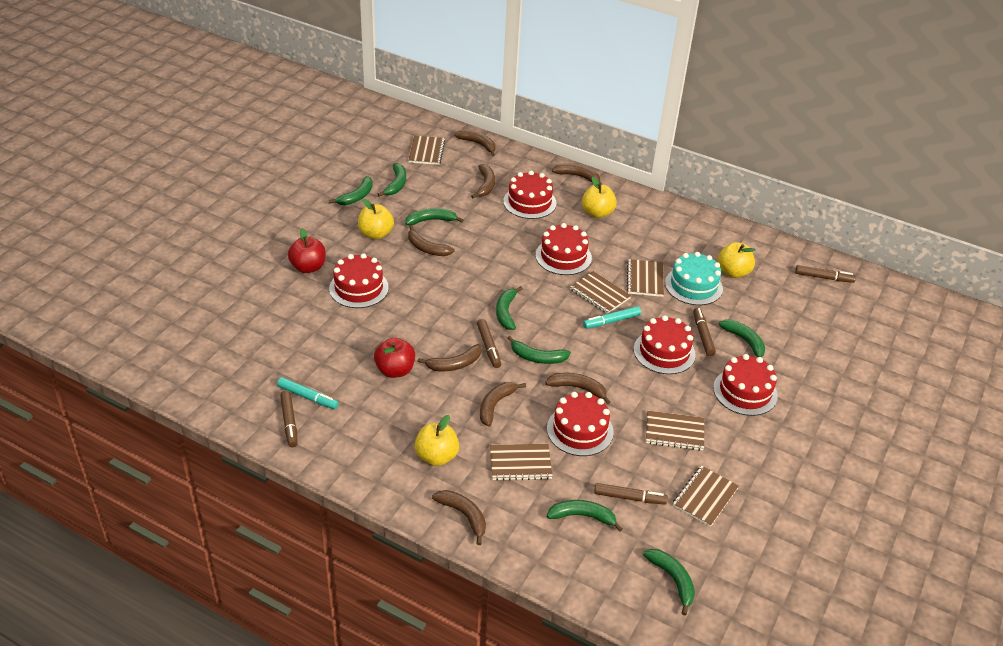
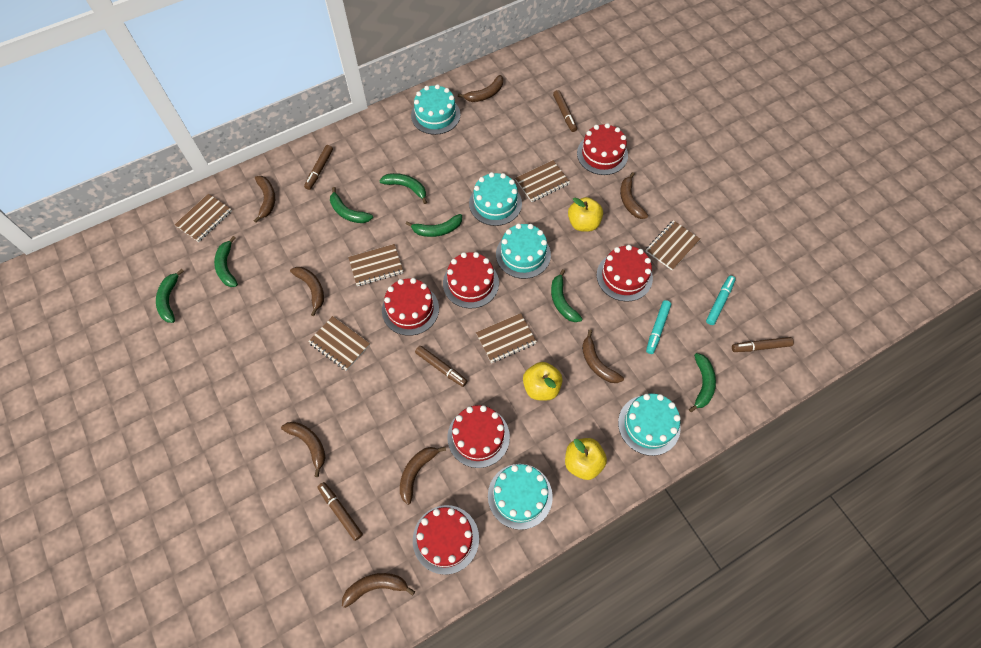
green banana: [329,176,373,205] [378,163,406,196] [405,208,463,225] [496,286,523,330] [507,336,571,364] [547,500,623,531] [643,549,695,615] [719,320,765,358] = 8 -> [156,269,184,323] [214,236,238,287] [330,187,373,223] [379,173,427,204] [406,214,462,237] [551,269,583,322] [689,353,716,412] = 7
red apple: [288,228,326,273] [374,338,415,378] = 2 -> none = 0
turquoise cake: [665,252,723,305] = 1 -> [411,84,460,135] [469,172,522,226] [488,464,553,530] [496,223,551,279] [618,394,681,456] = 5
yellow apple: [358,199,394,239] [414,415,459,466] [582,177,617,218] [718,242,756,278] = 4 -> [523,362,563,401] [565,438,607,480] [568,197,603,232] = 3

